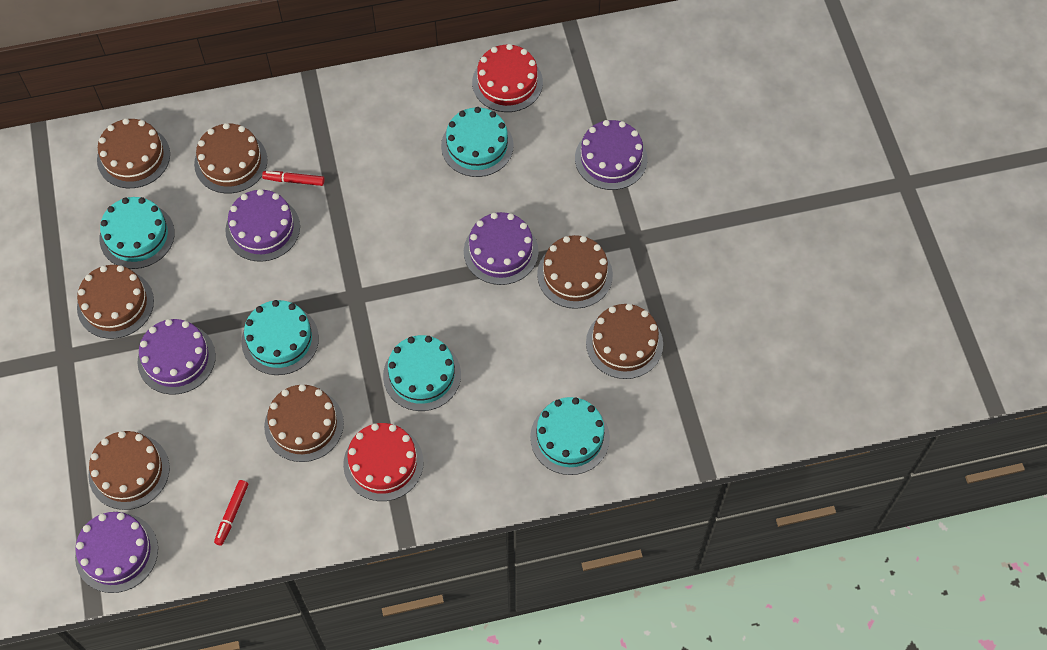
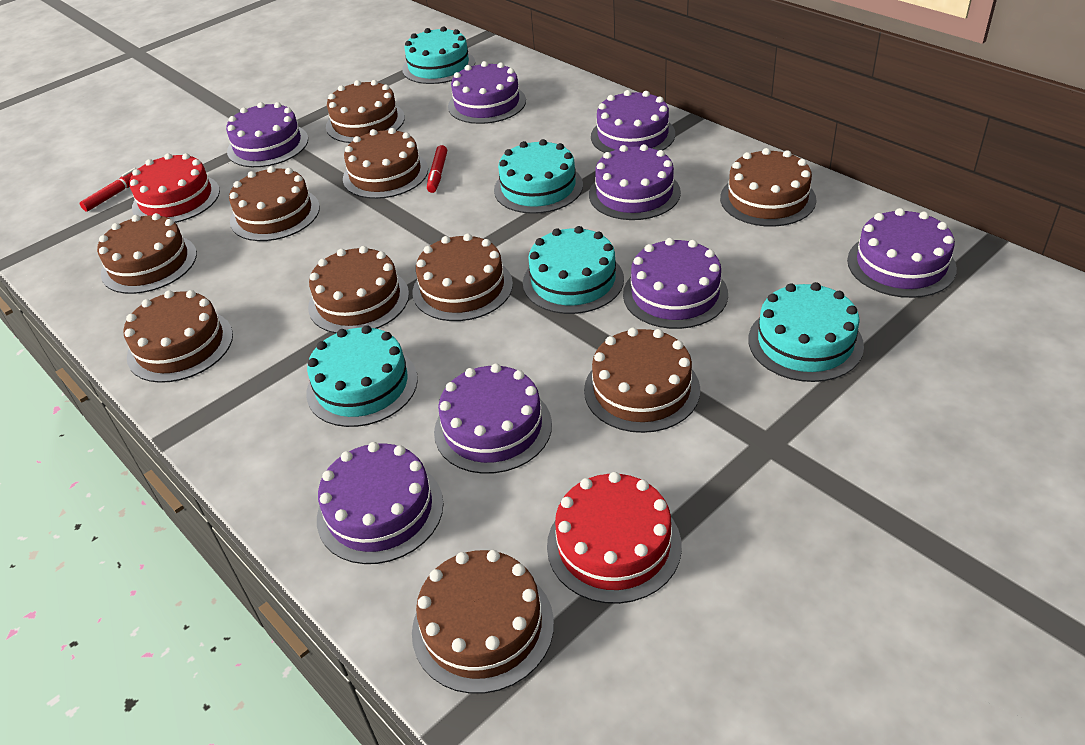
brown cake: [77,265,154,339] [88,431,169,510] [97,118,170,188] [194,123,268,193] [264,384,344,462] [537,235,613,309] [586,304,663,379] = 7 -> [97,213,197,294] [123,290,233,383] [229,166,320,241] [308,246,409,333] [326,80,405,143] [343,128,428,199] [412,550,554,694] [413,233,513,321] [584,328,700,433] [720,148,816,227] = 10
purple cake: [75,512,158,593] [137,319,216,395] [225,189,300,262] [464,212,539,285] [575,120,648,190] = 5 -> [226,102,308,167] [317,442,443,564] [434,364,552,474] [448,61,526,124] [589,144,681,220] [591,90,675,153] [623,238,728,329] [847,208,957,298] = 8

